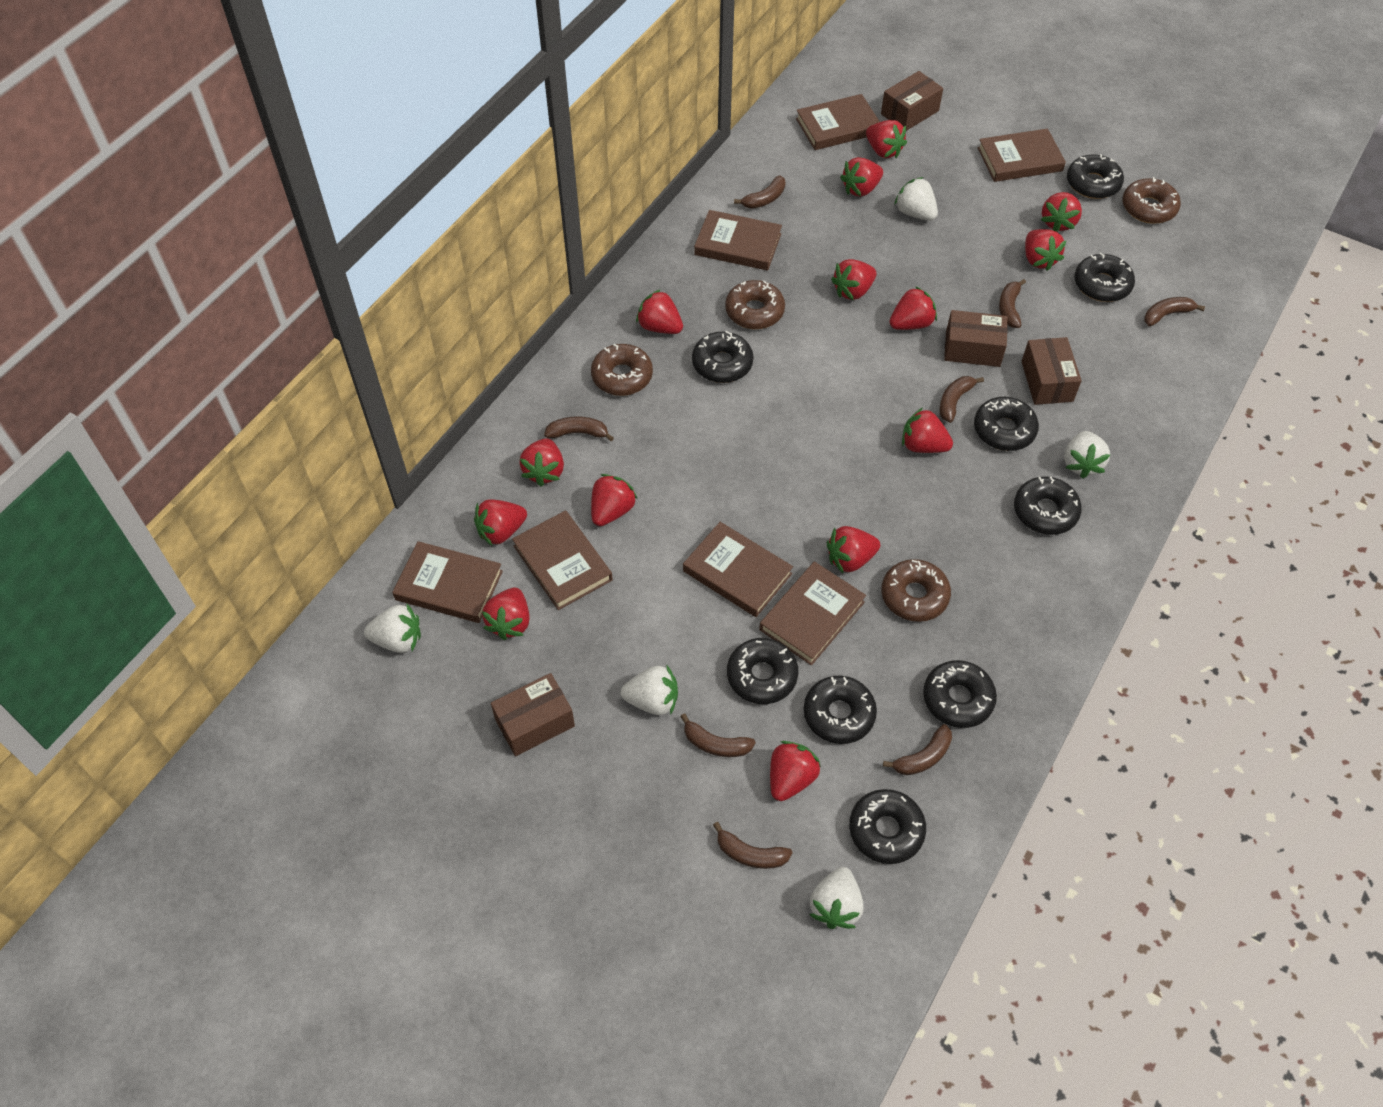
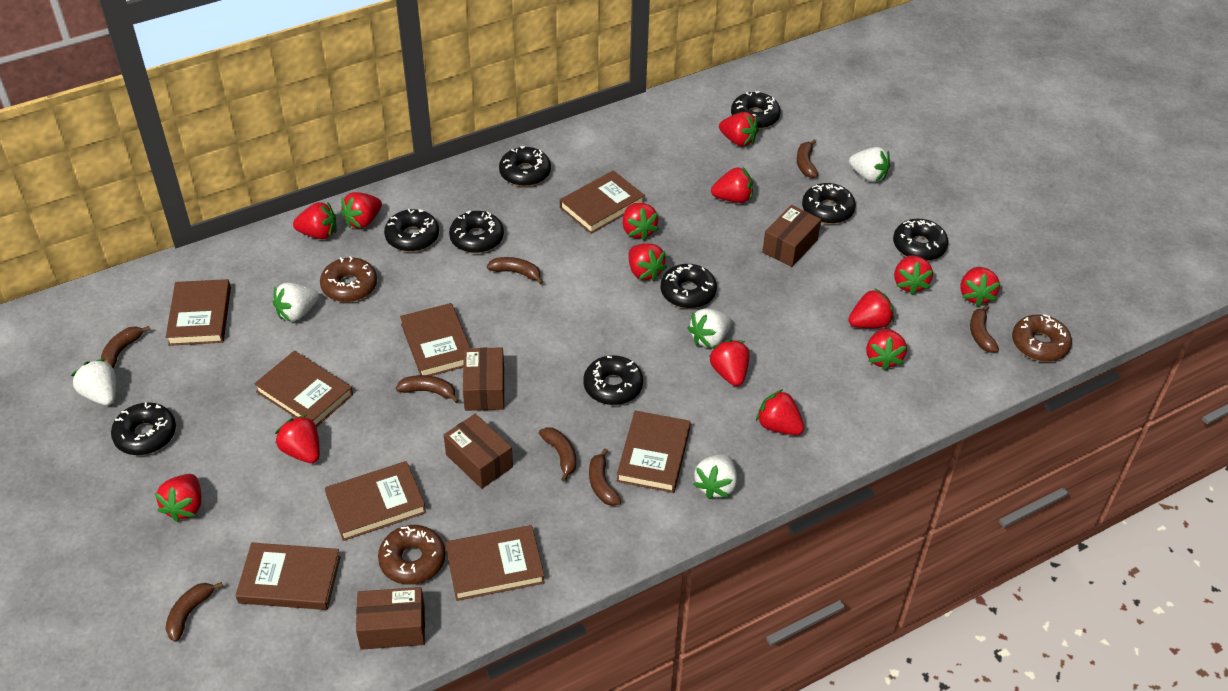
brown book: [392,541,503,623] [512,510,612,610] [683,522,793,617] [694,210,782,271] [759,561,866,665] [796,94,880,150] [978,128,1066,182] = 7 -> [166,279,231,346] [235,542,341,610] [254,351,353,427] [325,461,426,541] [400,303,470,376] [445,525,545,601] [560,170,645,234] [617,411,691,493] = 8
brown donut: [591,344,653,396] [725,280,785,329] [881,559,951,622] [1122,177,1181,224] = 4 -> [320,256,377,302] [378,525,446,585] [1012,314,1072,362] = 3

